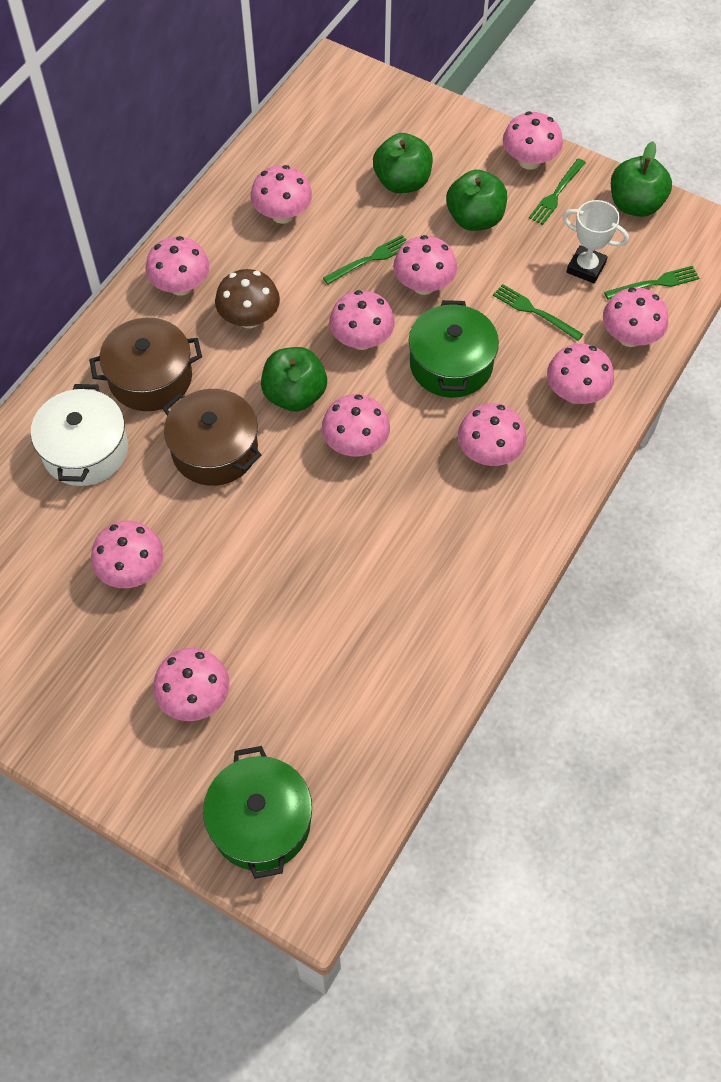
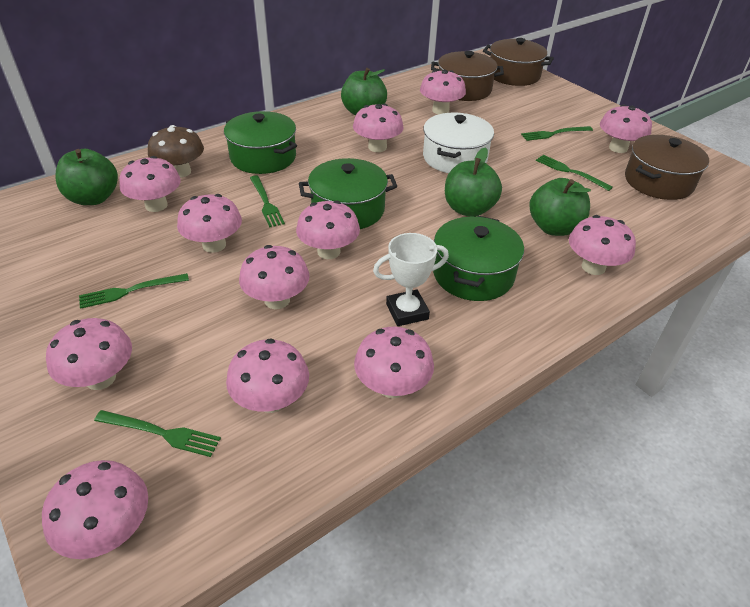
brown pot: [89,318,202,411] [162,389,262,486] = 2 -> [431,51,504,101] [483,38,554,86] [625,135,709,200] = 3
green fork: [323,235,407,284] [493,284,583,341] [529,158,586,225] [604,266,700,300] = 4 -> [79,273,189,309] [94,410,221,457] [250,175,285,227] [521,126,593,141] [536,155,613,191] = 5
green pot: [203,746,312,879] [409,300,499,398] = 2 -> [224,111,297,174] [299,158,398,229] [433,216,524,301] = 3
pink mushroom: [91,521,164,588] [145,236,210,296] [153,648,230,721] [251,165,312,224] [322,394,390,457] [329,290,395,350] [393,235,457,295] [458,403,527,466] [503,112,563,170] [547,344,614,404] [603,288,668,347] = 11 -> [42,460,148,559] [46,318,132,390] [119,156,181,212] [177,194,242,253] [226,338,309,413] [239,245,309,309] [296,200,360,259] [353,104,404,152] [354,327,434,398] [420,69,466,114] [569,215,636,275] [600,104,652,153] = 12

